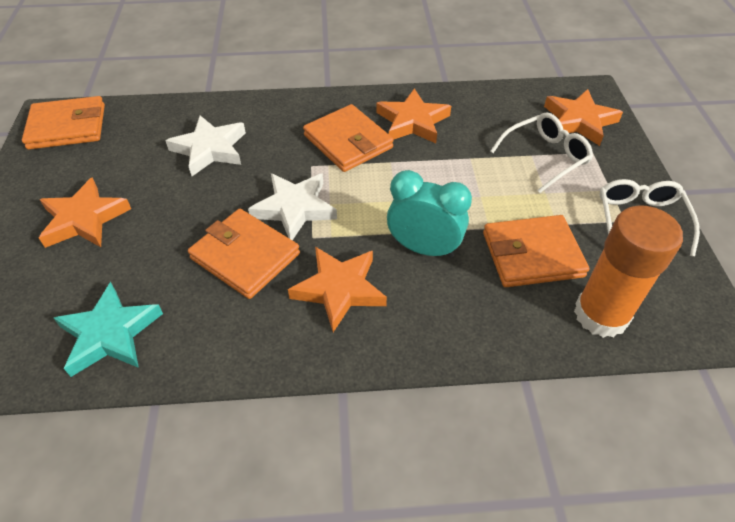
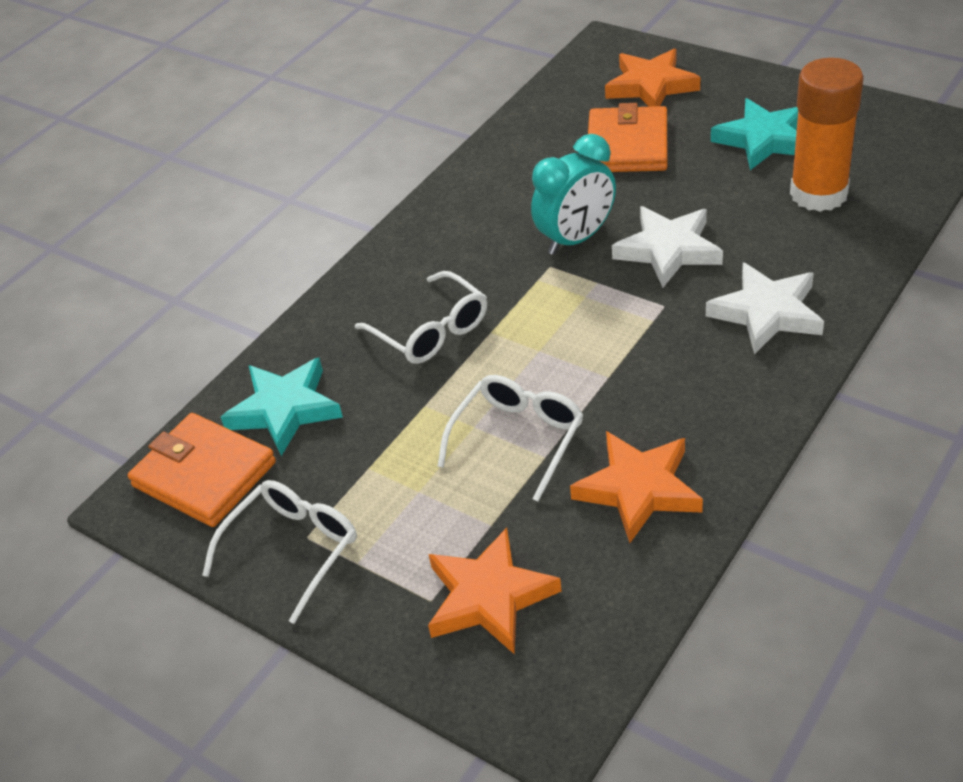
orange star: [39,178,131,248] [288,247,387,332] [376,88,451,143] [544,89,623,146] = 4 -> [428,528,562,655] [570,431,703,543] [605,49,700,107] = 3
orange wallet: [22,96,105,149] [188,209,300,299] [303,104,394,172] [483,215,589,287] = 4 -> [128,413,276,527] [588,103,667,172] = 2
turquoise star: [54,282,163,377] = 1 -> [221,358,343,456] [711,98,798,170] = 2
white glasses: [490,112,593,193] [600,179,700,257] = 2 -> [202,480,357,624] [355,271,487,364] [437,375,583,502] = 3

